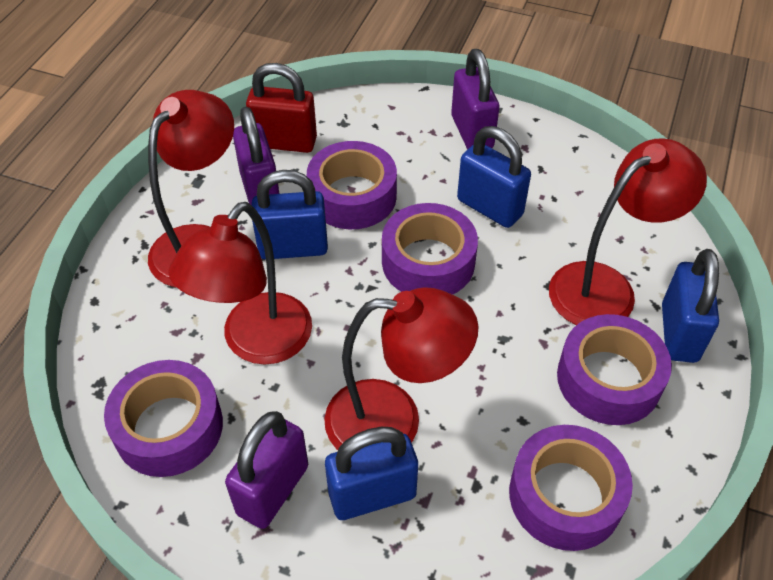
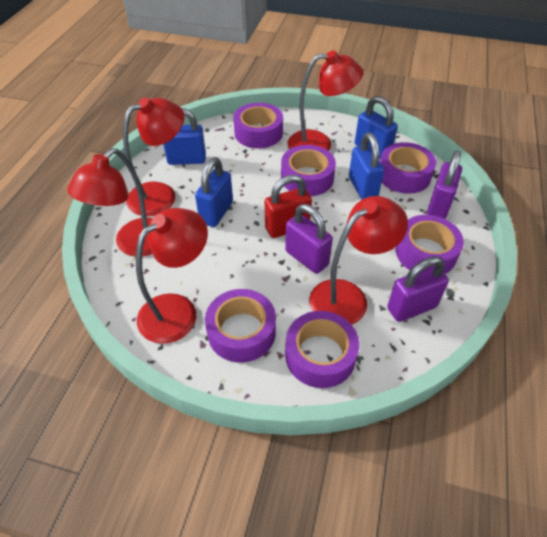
purple tape: [104,360,223,477] [307,141,397,229] [382,203,478,295] [509,425,633,551] [557,314,672,425] = 5 -> [205,289,276,363] [233,103,283,148] [281,145,336,196] [285,311,359,388] [380,142,436,194] [396,215,464,274] = 6
red lamp: [148,90,234,287] [168,202,312,365] [324,287,479,450] [549,138,707,325] = 4 -> [67,148,152,257] [123,97,184,216] [136,208,208,344] [287,50,363,151] [309,196,408,325] = 5

